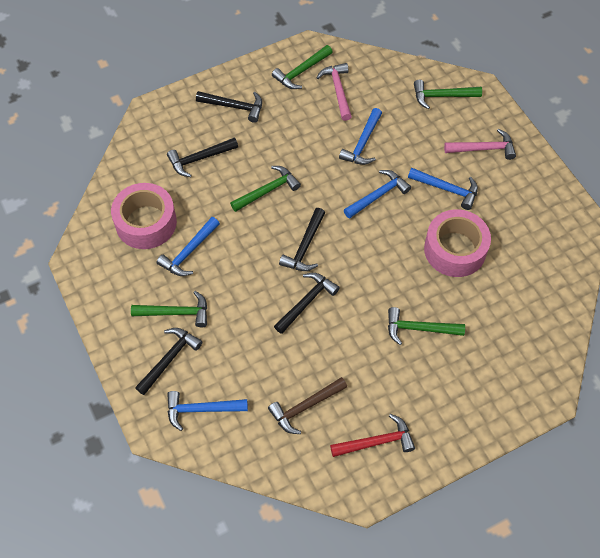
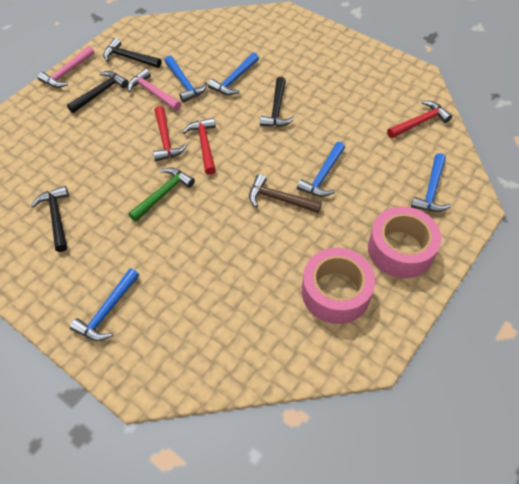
black hammer: [135,328,202,395] [167,138,238,177] [196,91,262,123] [274,273,340,334] [279,208,325,271] = 5 -> [31,186,69,252] [67,71,129,113] [103,38,161,68] [260,77,294,127] = 4
green hammer: [131,291,207,327] [230,166,301,212] [272,45,332,89] [388,307,465,345] [414,80,482,109] = 5 -> [128,167,195,222] = 1
red hammer: [330,414,415,457] = 1 -> [153,106,187,161] [182,118,216,175] [387,101,452,138] = 3

